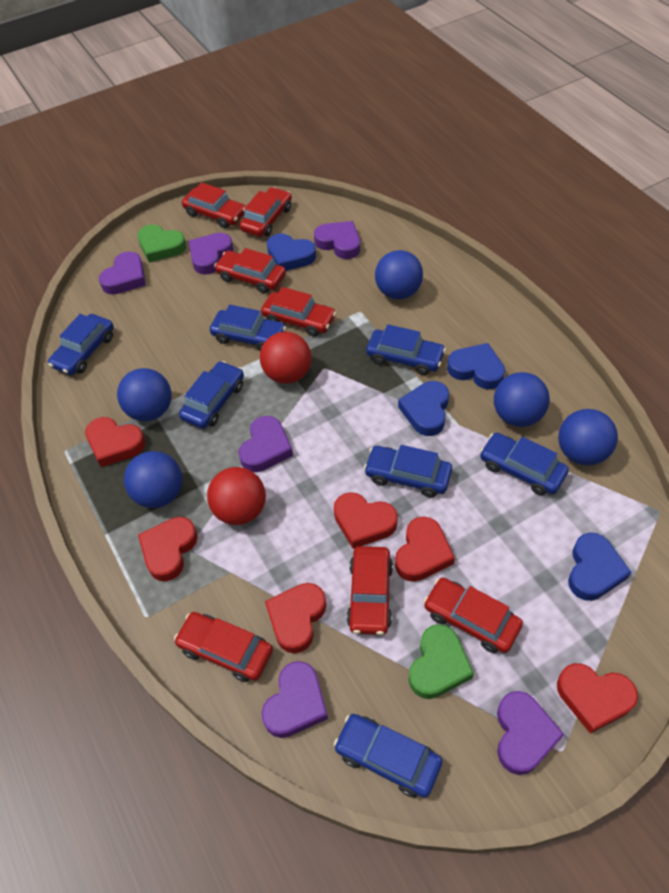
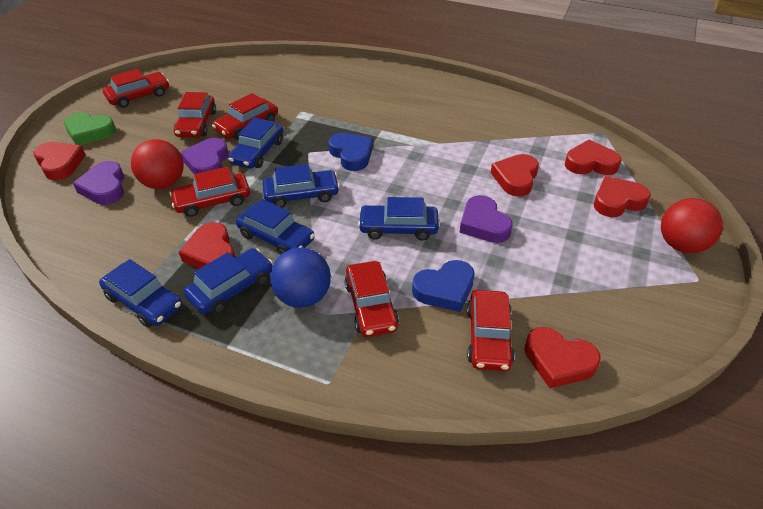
blue ball: [117,368,172,421] [124,451,182,508] [375,250,423,299] [494,372,550,427] [558,409,618,466] = 5 -> [270,248,331,308] = 1
blue car: [48,314,114,375] [179,361,244,429] [210,305,286,351] [334,714,443,798] [364,445,452,497] [366,324,446,375] [480,433,569,495] = 7 -> [99,259,182,327] [184,248,273,314] [228,117,283,169] [236,199,315,255] [262,164,340,208] [358,197,439,241] = 6
blue heart: [267,233,316,271] [398,381,449,436] [447,343,505,389] [568,533,632,601] = 4 -> [328,133,373,171] [412,260,475,312] = 2
green heart: [137,224,186,263] [408,624,474,699] = 2 -> [64,112,116,145] = 1
purple heart: [99,251,146,295] [189,233,233,275] [238,416,293,473] [261,661,328,738] [314,221,360,259] [497,691,564,775] = 6 -> [73,161,124,205] [180,138,228,174] [459,195,513,243] = 3
red car: [174,612,273,682] [182,182,246,228] [214,248,286,293] [239,187,292,237] [261,287,336,337] [347,546,393,635] [424,577,523,653] = 7 -> [103,69,169,108] [169,167,250,217] [174,92,216,138] [212,93,278,140] [344,261,399,337] [467,290,515,371] = 6

